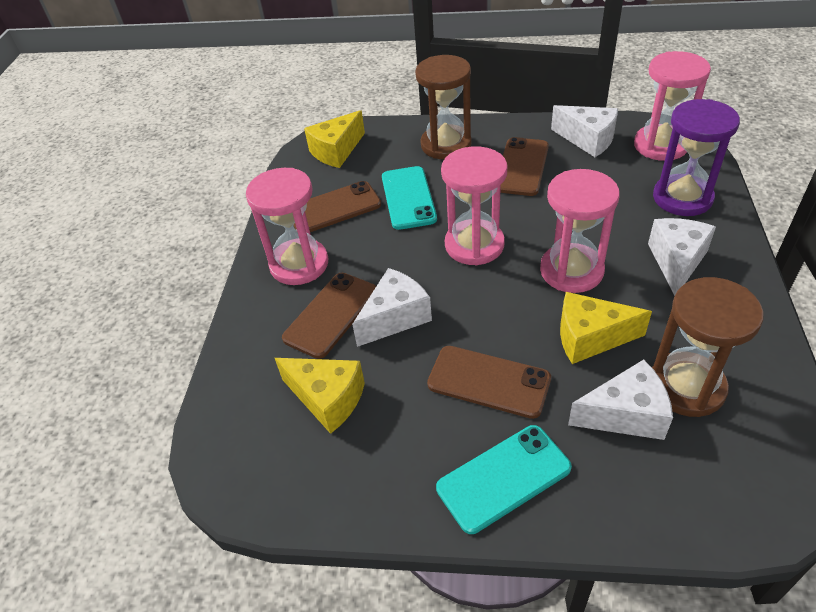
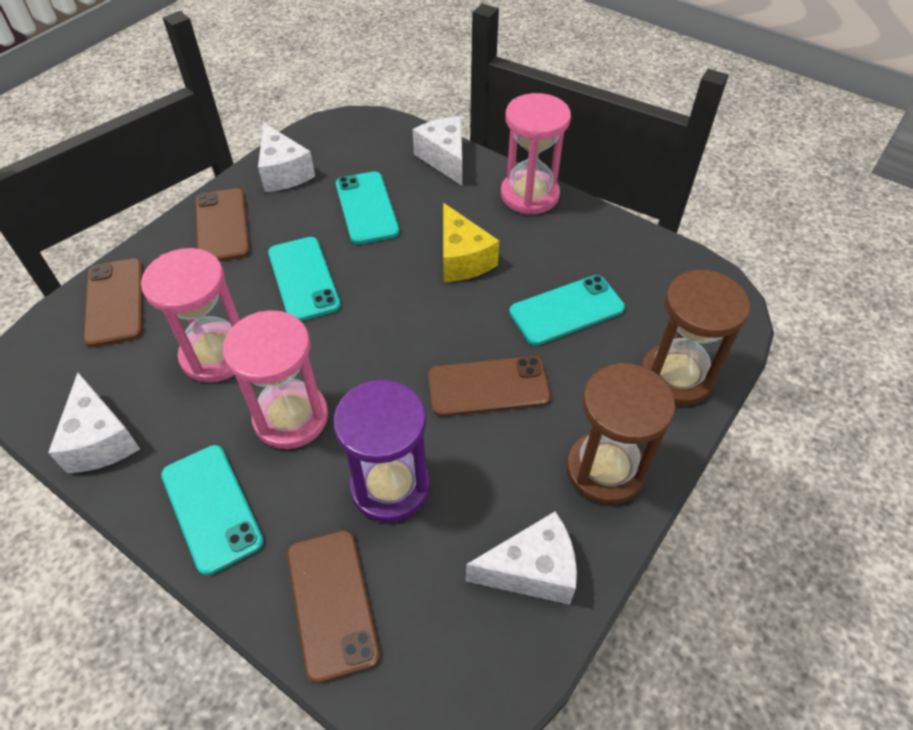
pink hourglass: [246,168,328,285] [441,146,508,265] [540,169,620,293] [634,51,711,161] = 4 -> [141,248,240,383] [223,310,328,449] [501,93,571,215] = 3
turquoise phone: [382,166,437,230] [436,425,572,534] = 2 -> [161,445,264,576] [268,237,341,321] [336,171,400,244] [509,275,625,346] = 4
yellow cheese: [275,358,365,434] [304,110,365,168] [560,292,652,364] = 3 -> [443,203,499,282] = 1

